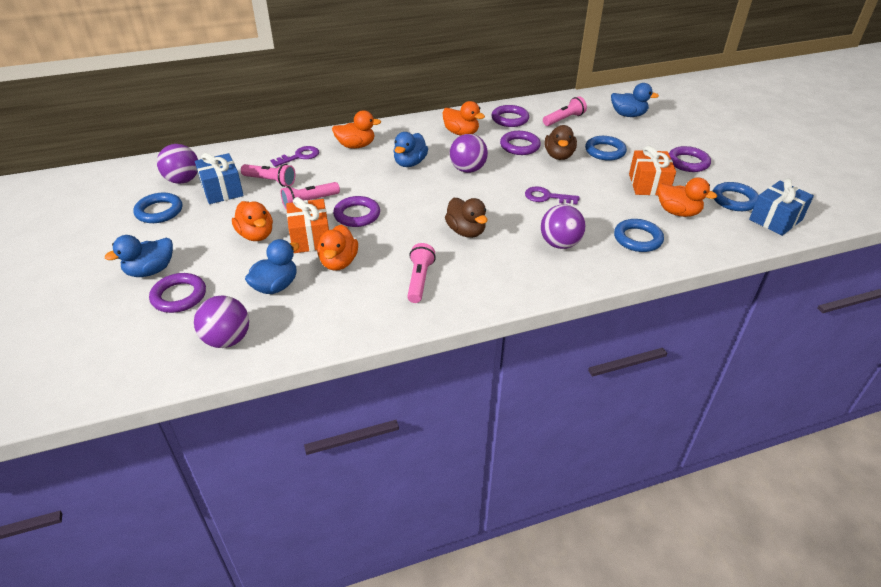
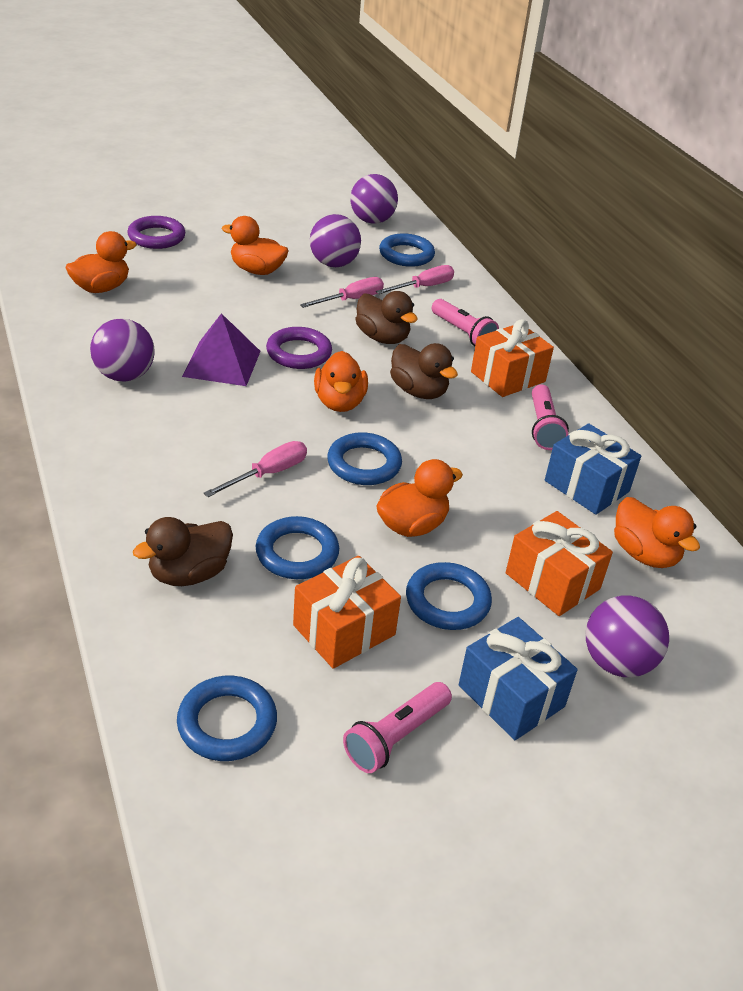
blue duck: [105,235,173,277] [245,239,300,294] [393,132,428,167] [611,83,659,117] = 4 -> none = 0
blue ring: [133,193,182,223] [585,136,627,161] [614,219,664,252] [712,182,758,211] = 4 -> [177,676,277,761] [256,516,339,579] [327,432,402,485] [379,233,435,267] [406,562,492,630] = 5
brown duck: [445,198,488,238] [545,125,577,160] = 2 -> [133,517,233,586] [356,291,418,344] [390,343,458,399] = 3
orange gift: [286,197,329,253] [629,146,676,196] = 2 -> [293,556,401,669] [471,319,554,397] [506,511,613,616] = 3
pink flashlight: [241,164,295,187] [281,182,340,210] [407,243,436,303] [543,96,587,126] = 4 -> [343,682,452,773] [432,299,499,346] [532,385,569,450] = 3
pink screwdriver: none = 0 -> [204,441,307,497] [300,277,384,308] [376,265,454,294] = 3
purple key: [270,146,319,167] [525,186,580,205] = 2 -> none = 0
purple pyramid: none = 0 -> [182,313,261,386] = 1
purple ring: [149,273,206,313] [333,196,380,227] [491,105,529,127] [500,131,541,155] [669,146,711,172] = 5 -> [127,216,185,249] [266,327,332,369] = 2

